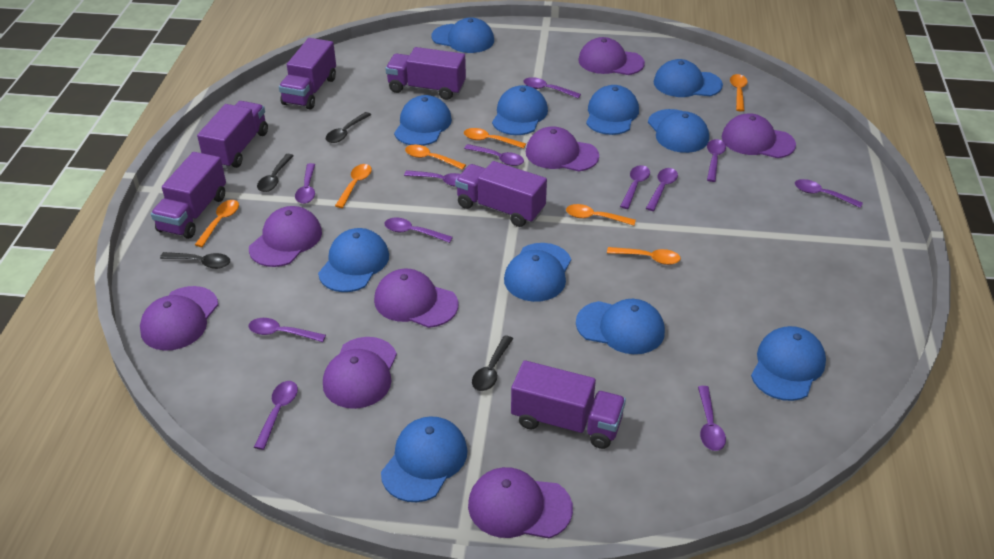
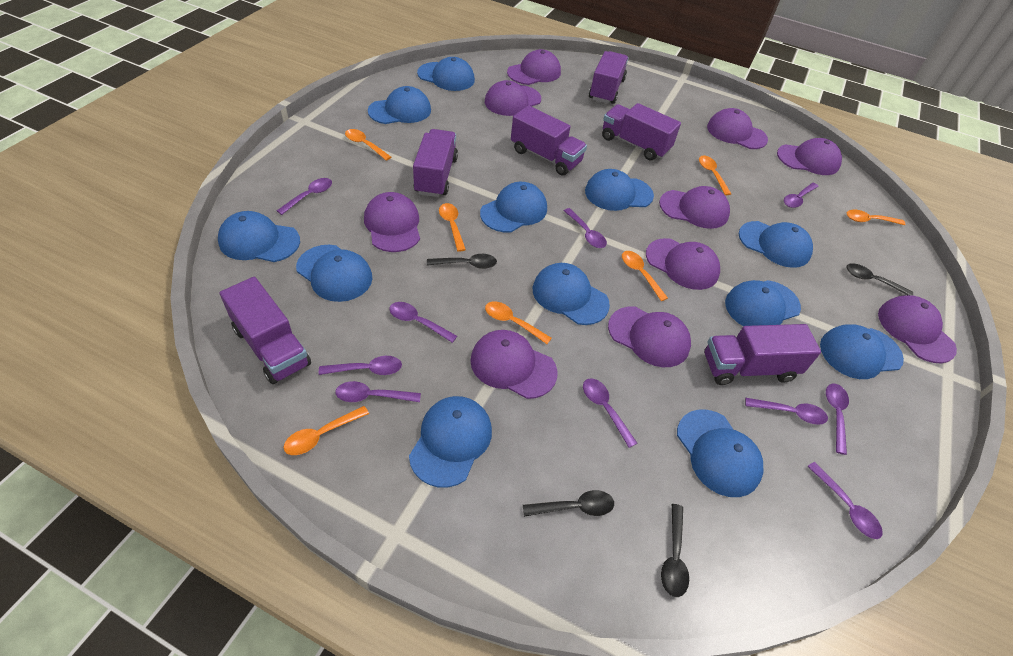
blue cap: [318,228,389,292] [381,416,468,502] [394,95,452,146] [432,17,494,53] [492,85,548,135] [504,243,571,302] [576,299,665,354] [586,85,639,135] [648,109,709,153] [654,59,723,97] [751,326,826,401] = 11 -> [218,211,300,262] [296,245,372,302] [368,86,431,124] [409,396,492,488] [417,57,475,91] [480,182,547,233] [533,263,610,325] [585,169,654,211] [677,409,763,497] [725,280,801,326] [739,221,813,268] [820,325,904,379] = 12
purple cap: [140,286,218,351] [249,206,322,267] [323,337,397,409] [374,269,459,328] [468,467,573,538] [526,126,599,171] [578,37,645,75] [722,113,796,158] = 8 -> [364,192,420,252] [470,330,558,399] [485,80,541,116] [507,49,561,85] [608,307,691,367] [646,238,720,290] [659,186,730,229] [707,108,768,149] [777,138,842,175] [878,295,957,363] = 10
purple spoon: [248,318,326,342] [254,381,298,450] [295,163,315,204] [384,218,453,243] [404,170,460,187] [464,144,524,166] [523,77,581,99] [620,165,650,209] [646,168,678,211] [698,386,726,451] [707,139,726,182] [795,179,863,208] = 12 -> [277,178,332,215] [319,356,402,375] [335,381,421,402] [389,302,457,343] [564,208,607,248] [583,378,638,448] [745,398,828,425] [784,183,819,208] [807,462,883,539] [826,384,849,455] = 10

